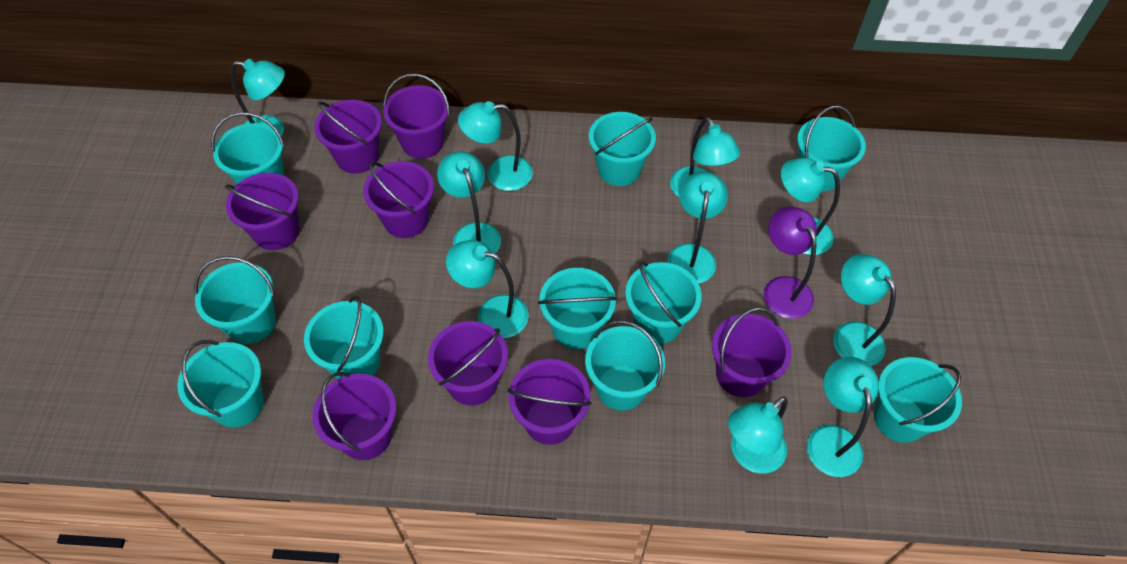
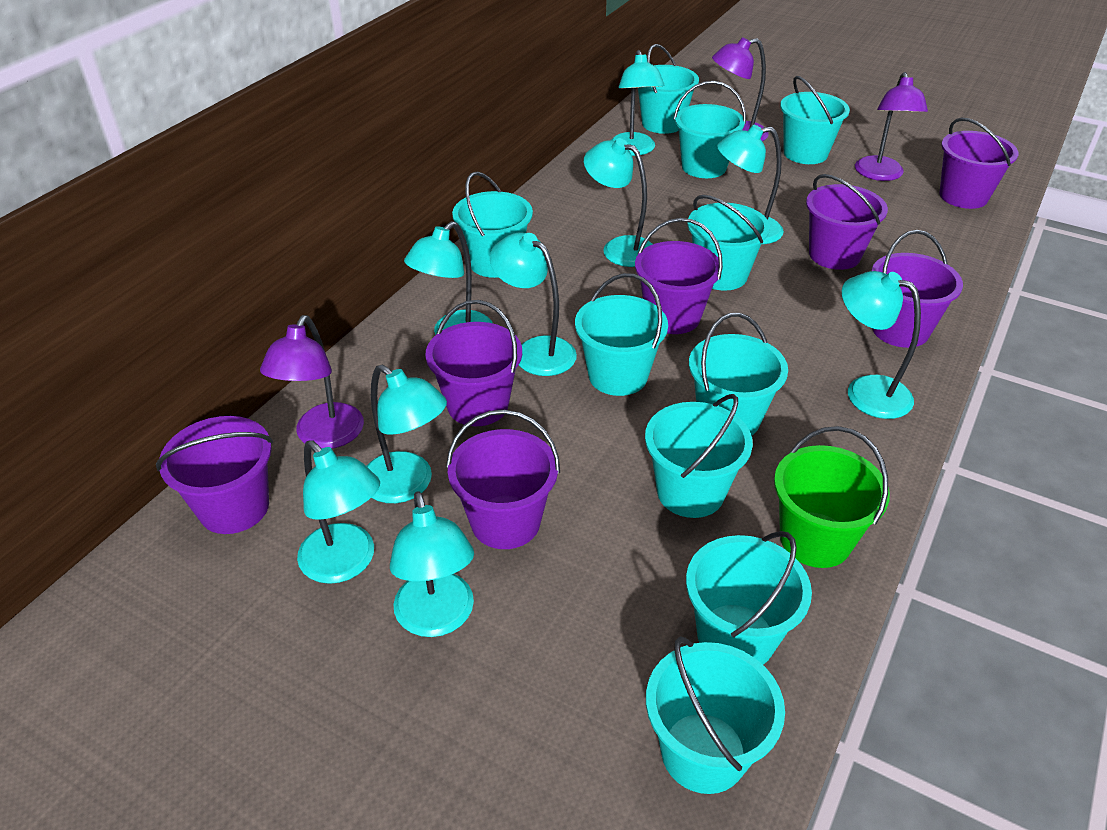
green bucket: none = 0 -> [774,426,890,568] = 1
purple bucket: [225,173,299,250] [312,372,397,460] [314,100,382,174] [363,161,434,238] [383,73,450,159] [428,321,508,405] [508,359,592,445] [712,308,792,397] = 8 -> [156,416,273,534] [425,300,522,426] [446,409,560,549] [635,218,723,334] [806,174,888,270] [871,230,963,348] [939,117,1018,209] = 7
purple lamp: [764,206,817,319] = 1 -> [260,315,364,449] [712,37,769,141] [855,72,928,181] = 3
turquoise lamp: [231,59,285,137] [437,151,501,254] [446,240,529,338] [458,101,533,191] [667,172,728,284] [670,117,740,197] [728,396,788,474] [781,158,840,255] [807,357,879,477] [833,254,896,366] = 10 -> [297,440,380,584] [367,364,447,503] [390,491,474,637] [404,221,492,335] [490,233,577,376] [584,138,653,267] [611,50,665,156] [717,125,784,244] [842,271,921,419] = 9

